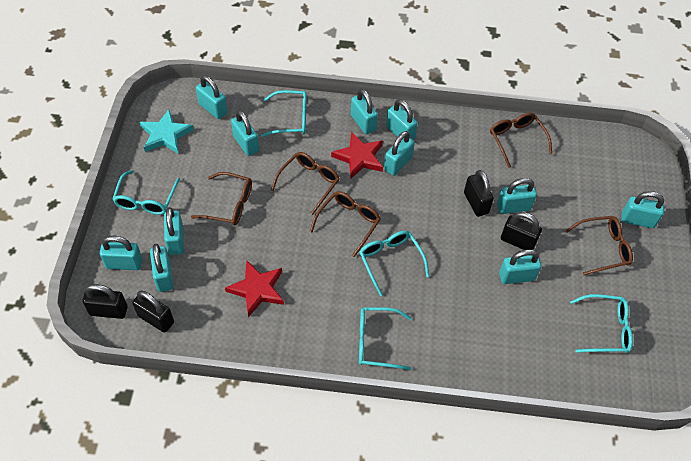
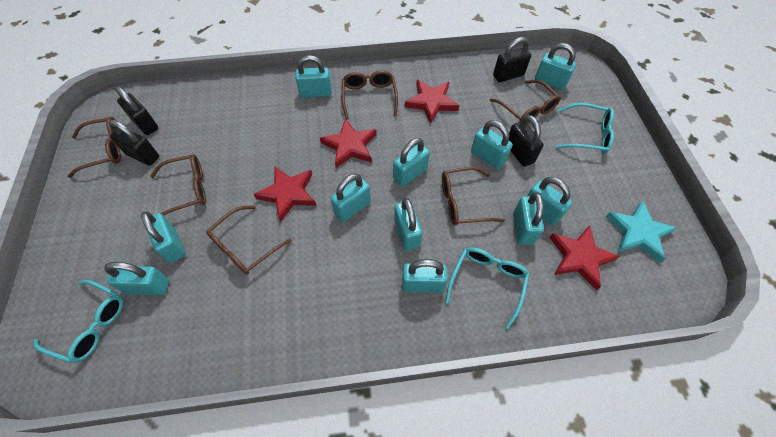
brown glasses: [191,172,252,225] [271,152,340,215] [310,191,381,257] [490,112,552,168] [565,216,633,276] = 5 -> [68,117,121,178] [150,154,206,216] [206,205,292,275] [341,70,398,120] [442,167,505,225] [490,80,561,124] = 6
red star: [225,260,284,317] [331,132,383,179] = 2 -> [254,167,316,222] [320,119,377,168] [404,80,459,124] [549,225,620,290] = 4
turquoise glasses: [112,170,180,215] [261,90,307,137] [359,231,429,296] [359,307,412,370] [570,294,633,353] = 5 -> [33,280,124,363] [445,247,530,329] [556,103,614,154] = 3

